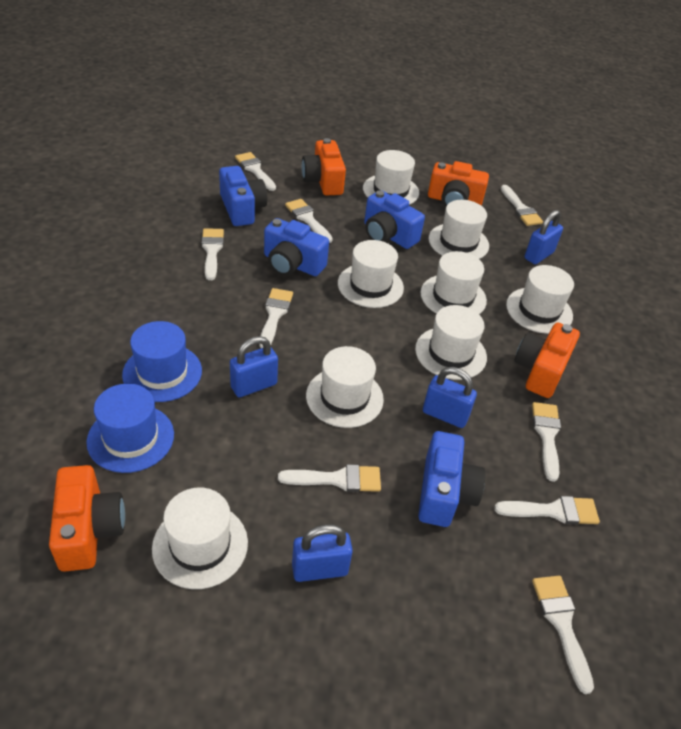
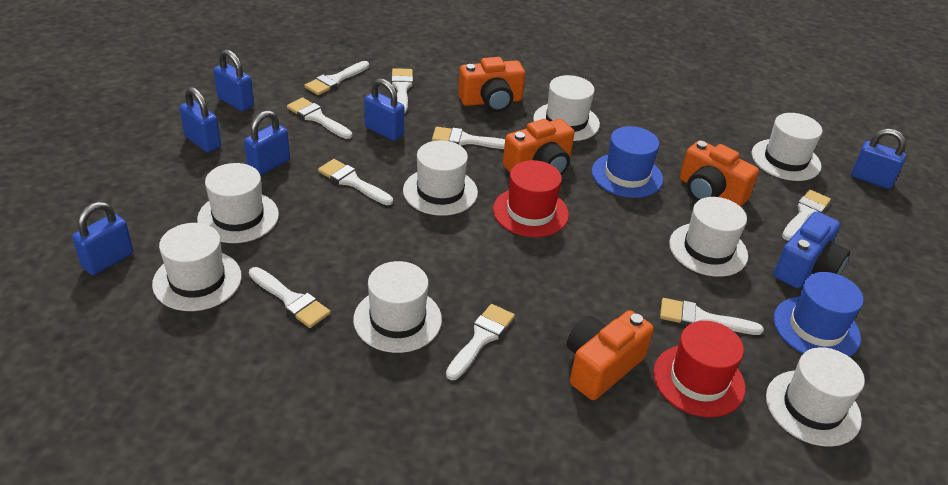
blue camera: [219,166,267,226] [264,218,329,276] [364,190,425,249] [418,431,486,527] = 4 -> [774,211,850,288] = 1
blue padlock: [230,336,278,397] [292,524,353,582] [423,367,477,428] [524,210,563,264] = 4 -> [72,202,133,275] [179,87,221,153] [213,49,254,111] [244,110,290,176] [364,78,405,141] [851,129,906,189] = 6
red hat: none = 0 -> [493,160,569,237] [653,321,746,417] = 2

